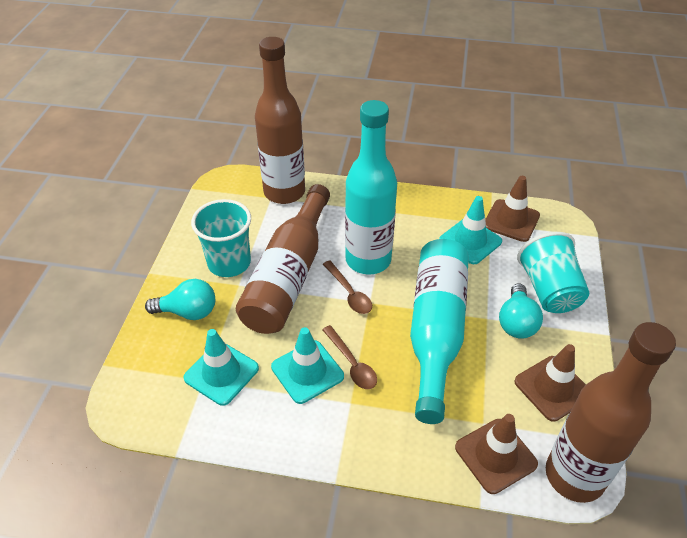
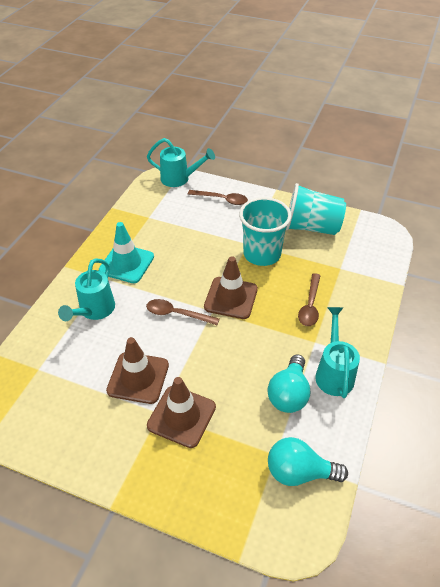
brown bottle: [236,184,330,334] [255,37,305,204] [546,322,676,503] = 3 -> none = 0
brown spoon: [322,325,377,389] [323,261,372,314] = 2 -> [146,299,220,325] [188,190,248,205] [298,273,321,326] = 3
turquoise bottle: [345,100,397,275] [410,239,469,424] = 2 -> none = 0
turquoise traffic cone: [183,329,259,406] [271,327,344,404] [439,196,502,264] = 3 -> [99,222,154,283] = 1
turquoise watering can: none = 0 -> [58,258,115,321] [147,138,215,187] [315,307,360,398] = 3

